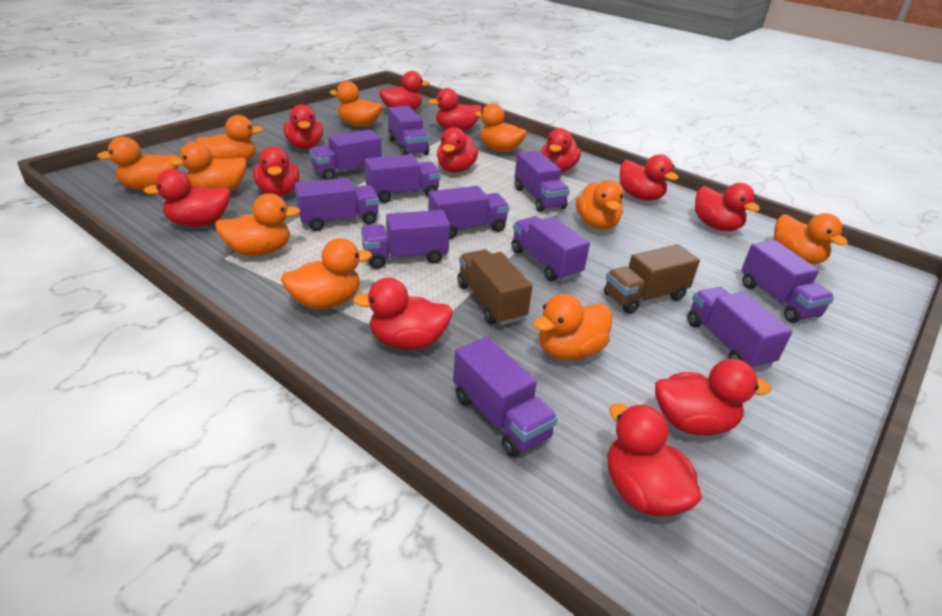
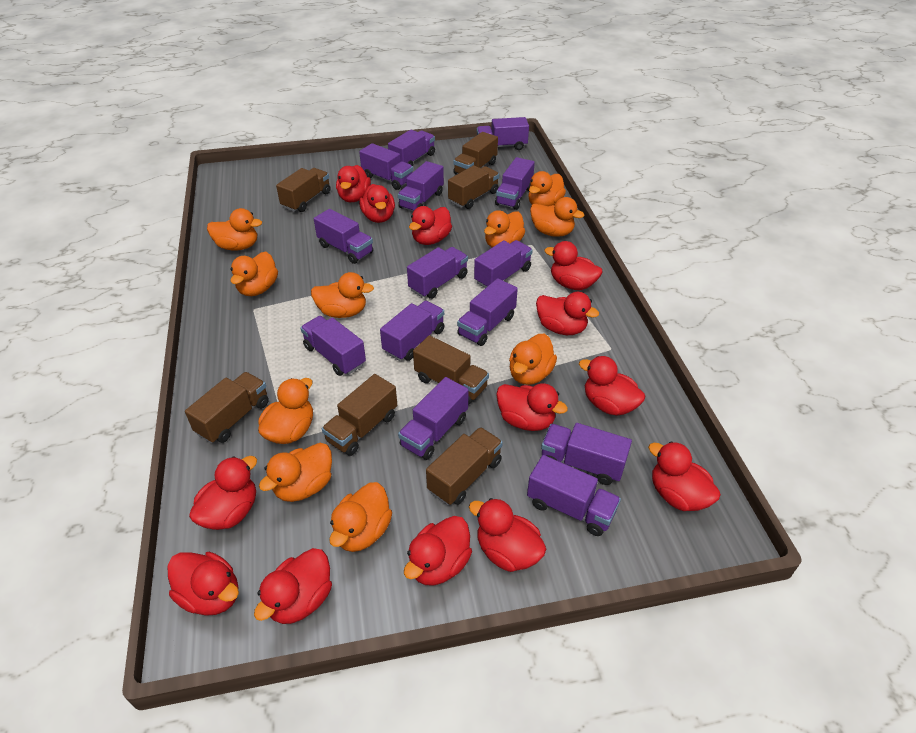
brown truck: [457,249,533,325] [604,244,700,314] = 2 -> [185,372,269,444] [276,168,331,212] [322,374,397,456] [413,335,489,405] [426,427,503,505] [448,165,499,209] [453,132,498,175] = 7
purple truck: [295,178,379,231] [309,130,382,180] [361,210,450,269] [365,154,441,203] [388,106,429,155] [428,186,510,239] [453,336,558,457] [511,216,590,281] [514,151,570,212] [687,287,793,370] [741,240,835,323] = 11 -> [300,316,366,376] [314,209,373,264] [359,143,413,190] [380,301,444,361] [388,130,435,166] [398,161,444,211] [398,377,469,460] [407,247,468,299] [457,278,518,346] [474,240,533,288] [477,117,529,150] [495,157,535,210] [527,455,621,536] [541,423,632,485] = 14
red duck: [143,169,231,227] [253,146,299,196] [283,104,323,149] [353,278,453,350] [379,71,430,110] [428,88,482,131] [437,127,478,173] [541,128,581,172] [607,403,702,517] [620,154,679,201] [655,359,771,436] [695,183,760,231] = 12 -> [167,552,239,616] [189,456,257,530] [254,548,332,624] [336,165,371,202] [359,184,395,223] [404,516,472,586] [409,206,452,245] [469,498,546,572] [496,383,568,431] [536,292,599,335] [544,241,602,290] [579,356,645,416] [648,442,721,511] = 13

